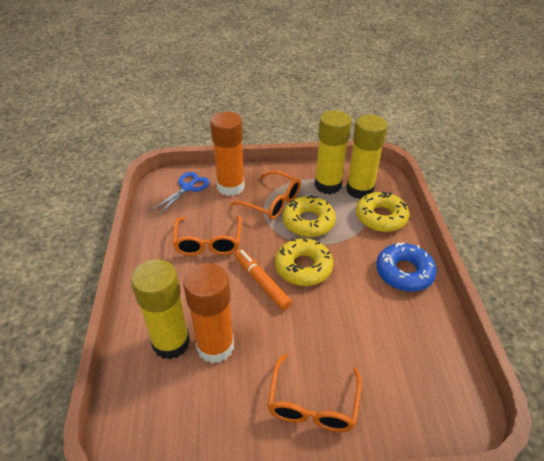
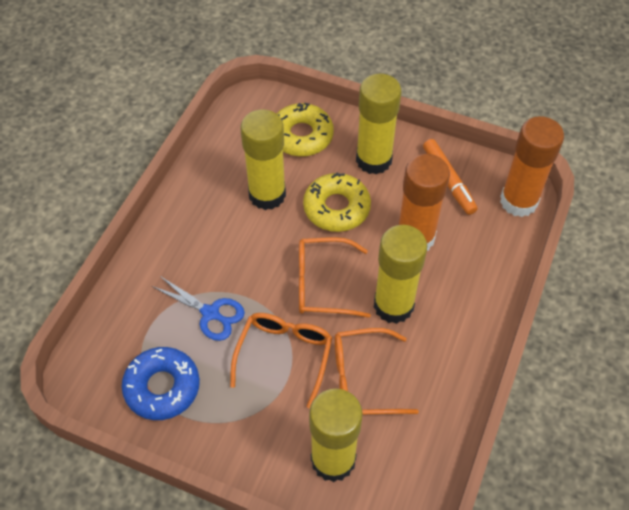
yellow donut: [275,238,333,286] [283,195,336,237] [356,191,409,232] = 3 -> [277,103,334,156] [303,172,371,232] = 2
yellow glue stick: [131,259,190,360] [315,110,351,194] [346,114,388,199] = 3 -> [241,109,286,210] [309,388,363,482] [356,74,401,175] [374,225,427,324] = 4

